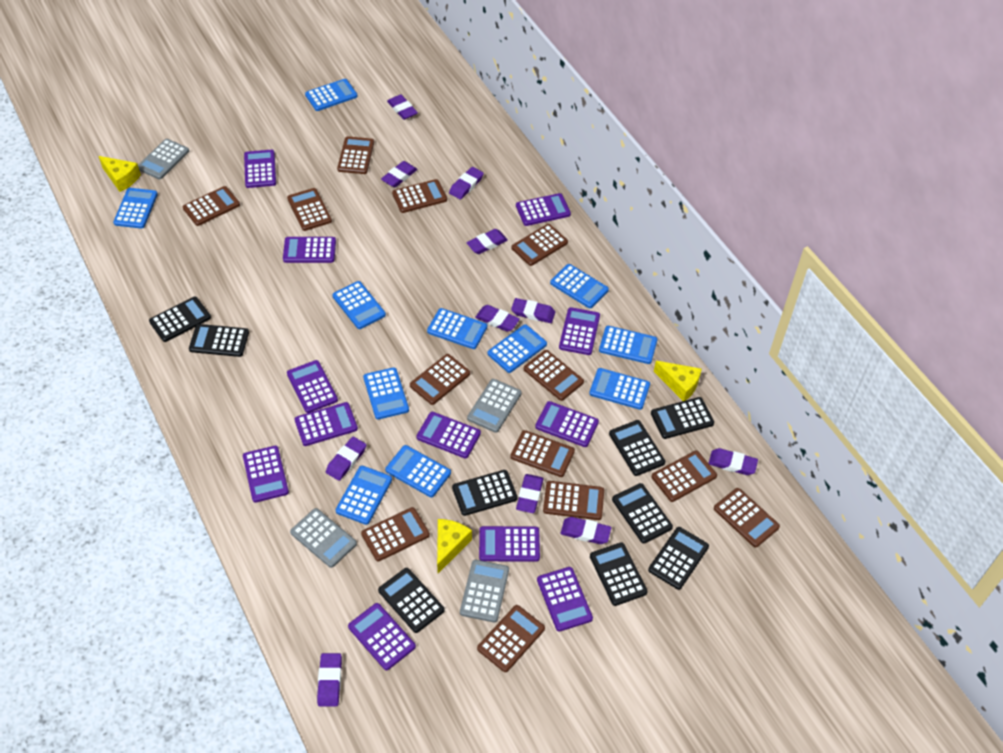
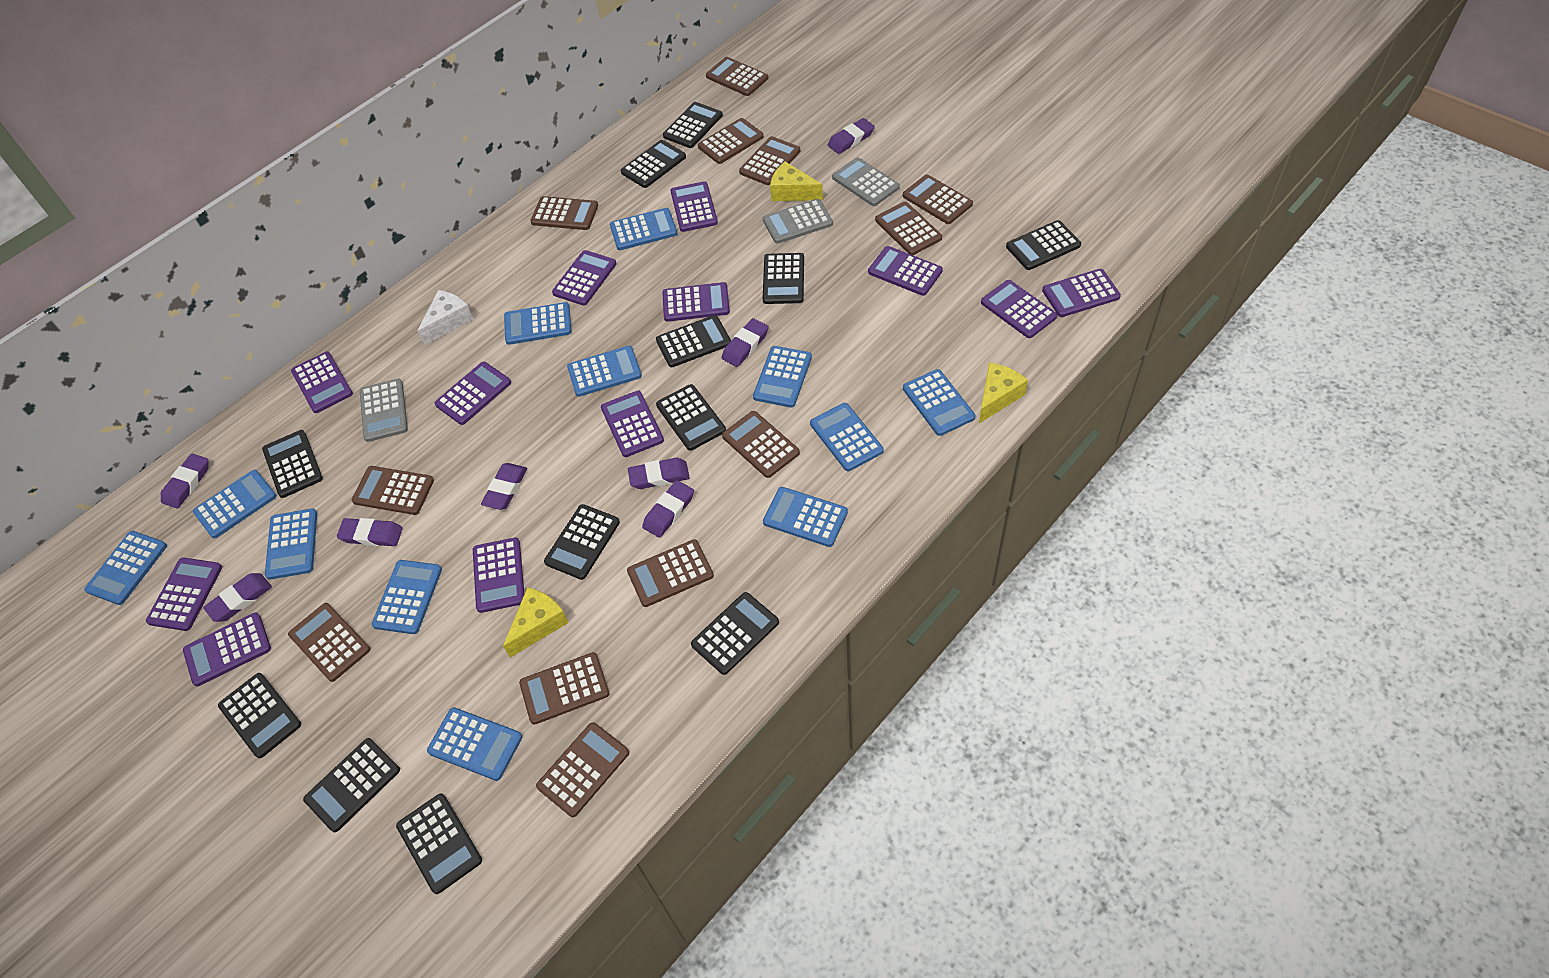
black calculator: [149,296,211,342] [189,324,249,357] [378,568,445,633] [452,470,518,516] [590,542,648,606] [609,420,665,476] [612,483,673,543] [648,527,709,590] [651,397,714,439] = 9 -> [218,673,301,758] [262,430,323,498] [303,738,400,832] [396,793,482,894] [544,504,620,580] [621,140,686,188] [656,315,731,367] [656,384,726,451] [663,102,723,148] [691,592,779,675] [763,253,804,304] [1006,220,1081,270] = 12
blue calculator: [113,188,158,229] [305,79,357,111] [332,281,386,329] [336,466,392,525] [363,367,409,420] [385,445,451,497] [427,308,487,349] [487,324,547,373] [550,264,609,308] [589,368,650,410] [599,326,658,364] = 11 -> [84,531,167,605] [193,470,277,538] [265,508,317,580] [372,560,442,634] [427,707,522,781] [504,302,572,345] [567,346,642,397] [610,208,677,250] [753,346,812,408] [763,487,848,547] [810,403,884,471] [903,369,975,436] = 12
brown calculator: [183,186,240,226] [287,188,332,231] [337,136,374,174] [361,507,430,561] [392,179,447,213] [410,354,470,405] [477,605,545,672] [510,430,575,477] [512,224,568,266] [524,350,584,401] [543,481,604,520] [652,450,717,502] [714,488,780,548] = 13 -> [288,603,370,682] [351,466,434,515] [519,652,609,725] [531,196,598,230] [536,722,629,817] [627,539,714,607] [698,118,764,164] [706,57,768,96] [722,411,800,478] [739,136,800,185] [875,202,942,255] [903,175,973,224] = 12
grey calculator: [138,139,189,179] [290,508,357,568] [460,560,509,622] [467,379,522,433] = 4 -> [360,379,408,442] [763,199,833,244] [832,157,900,206] = 3
purple eraser: [317,653,342,707] [326,437,366,481] [381,161,418,187] [387,95,418,120] [449,167,484,200] [466,229,508,254] [475,305,520,332] [511,298,555,323] [516,474,544,513] [561,517,611,544] [709,448,758,475] = 11 -> [161,454,208,509] [203,573,272,622] [337,518,403,546] [481,463,527,510] [628,458,690,489] [642,480,694,538] [721,318,769,367] [828,118,875,154] = 8
white cheese: none = 0 -> [418,290,474,345] = 1

